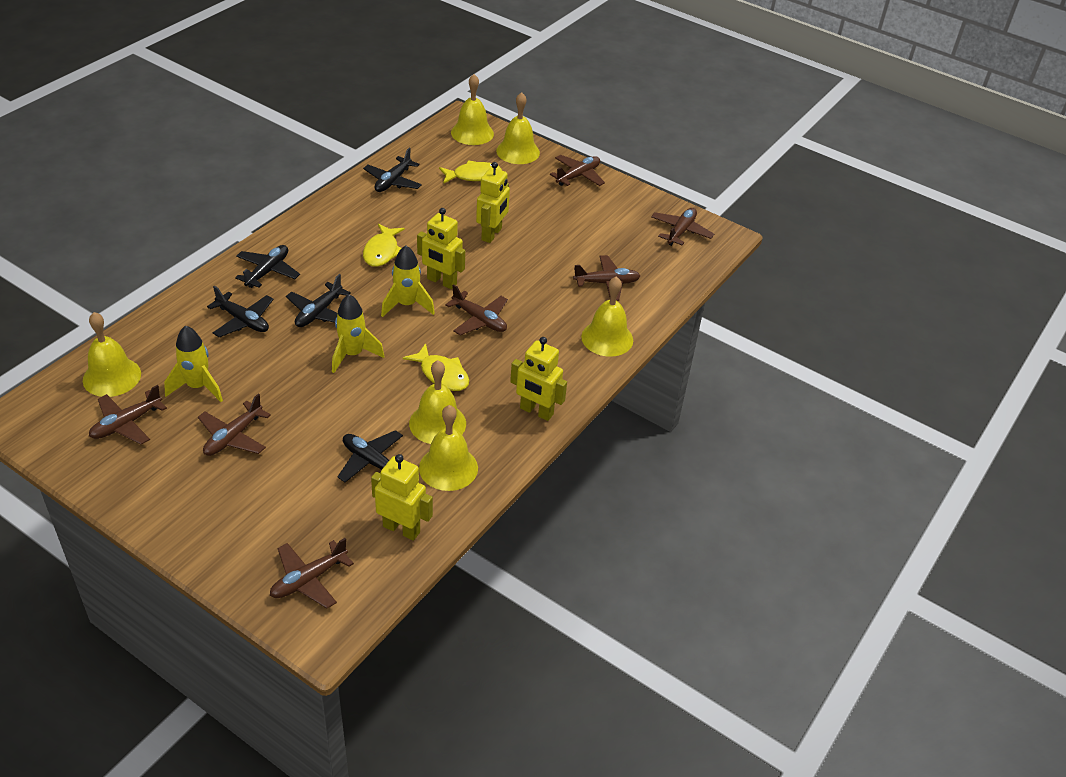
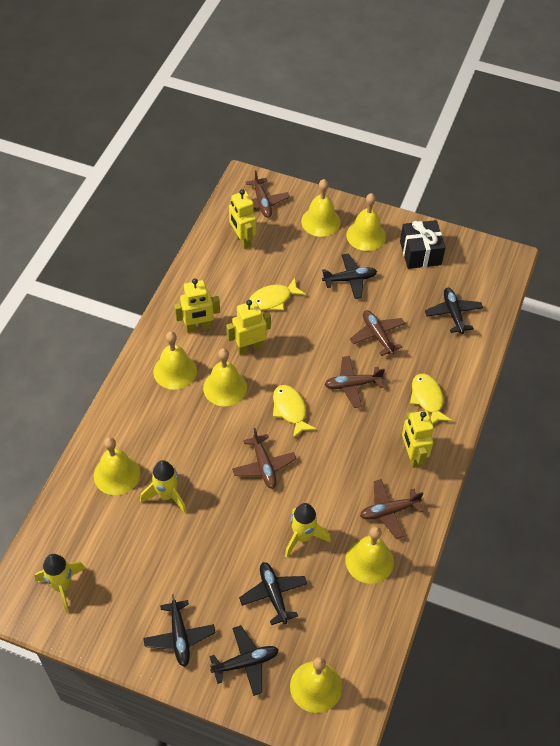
black gift: none = 0 -> [400,220,445,269] = 1
brown plane: [89,385,167,445] [198,394,271,456] [270,538,354,609] [445,284,508,335] [550,155,605,186] [573,255,640,301] [651,208,714,246] = 7 -> [232,428,296,489] [246,170,290,218] [324,356,385,408] [350,310,405,356] [360,479,423,539] = 5
yellow bell: [83,312,141,397] [409,360,466,444] [419,405,478,491] [451,74,494,145] [496,92,540,164] [581,276,633,357] = 6 -> [94,437,140,495] [153,331,197,390] [203,348,247,406] [290,657,342,713] [301,179,341,237] [345,526,394,584] [346,193,386,251] = 7

